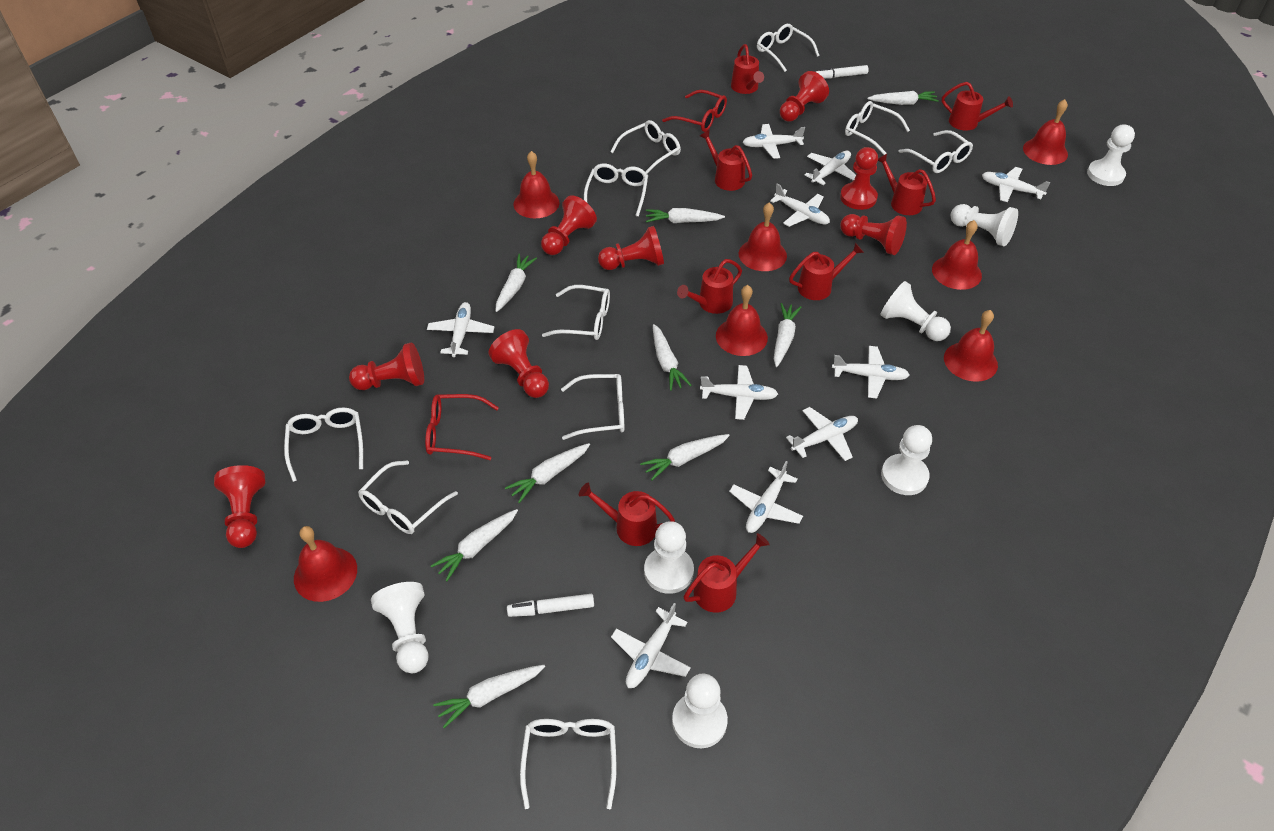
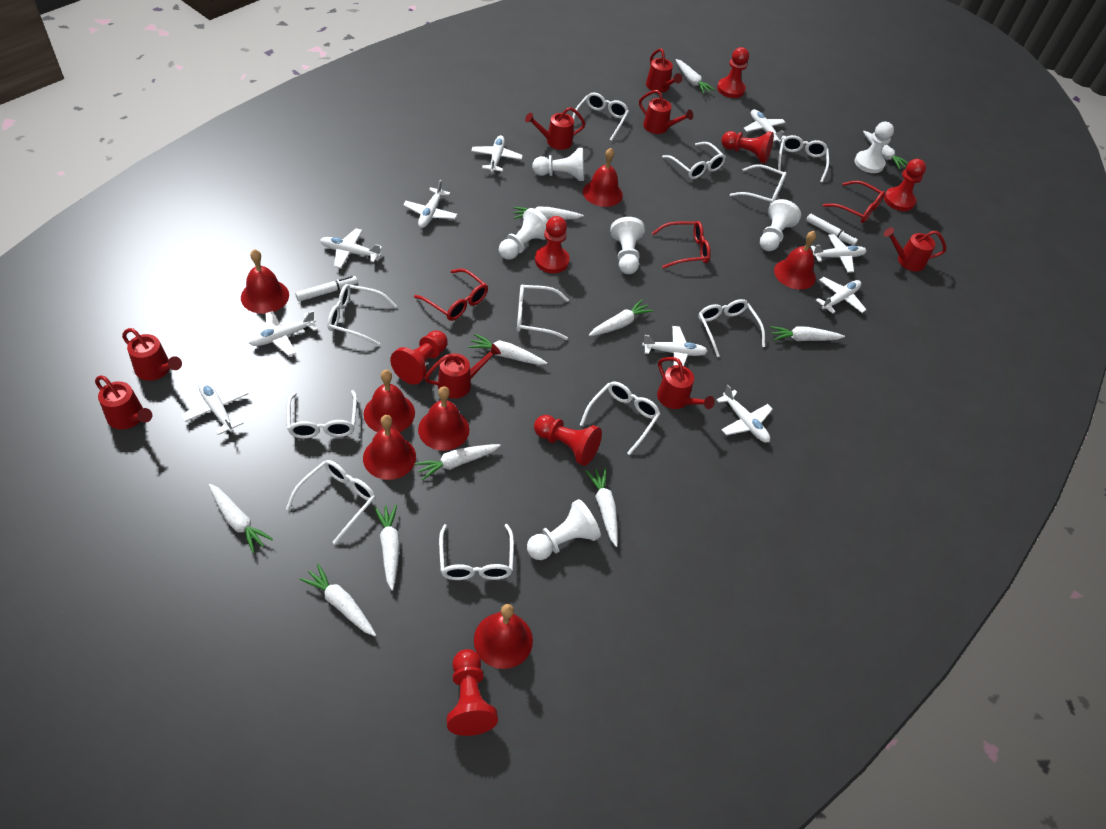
red glasses: [425,394,499,460] [662,90,727,132] = 2 -> [414,268,488,321] [652,221,711,269] [823,180,885,223] = 3
red pawn: [214,465,265,548] [349,342,424,390] [488,329,549,398] [541,195,597,255] [598,226,664,270] [780,71,829,122] [840,147,878,210] [840,214,907,255] = 8 -> [390,330,448,385] [447,649,498,736] [534,415,602,466] [535,216,570,273] [717,47,749,98] [721,131,774,163] [884,159,926,211] = 7
white carrot: [431,509,518,581] [433,665,545,728] [496,254,537,312] [505,443,590,503] [640,434,730,481] [646,208,725,223] [653,324,691,391] [774,303,801,367] [867,91,939,105] = 9 -> [209,484,273,553] [300,564,376,636] [374,504,400,591] [414,444,501,481] [468,333,547,365] [513,206,584,220] [586,468,618,547] [589,299,654,336] [676,59,715,94] [770,326,845,341] [863,131,908,170] = 11
white glasses: [284,407,363,482] [358,460,458,534] [520,719,616,809] [542,285,610,340] [561,374,624,440] [584,164,648,217] [610,120,681,174] [757,24,820,72] [845,101,910,155] [898,130,973,173] = 10 -> [286,460,376,544] [287,390,357,439] [327,284,397,346] [439,524,514,580] [517,285,569,340] [573,93,629,141] [580,382,660,455] [662,142,726,179] [698,299,765,357] [730,164,787,205] [778,135,829,183] = 11
white pawn: [371,582,428,673] [644,521,694,594] [672,674,728,748] [880,281,951,341] [881,425,932,495] [951,204,1018,246] [1087,124,1135,186] = 7 -> [499,208,548,260] [527,499,601,560] [532,148,584,181] [611,217,645,274] [760,199,801,251] [855,122,894,173] = 6

